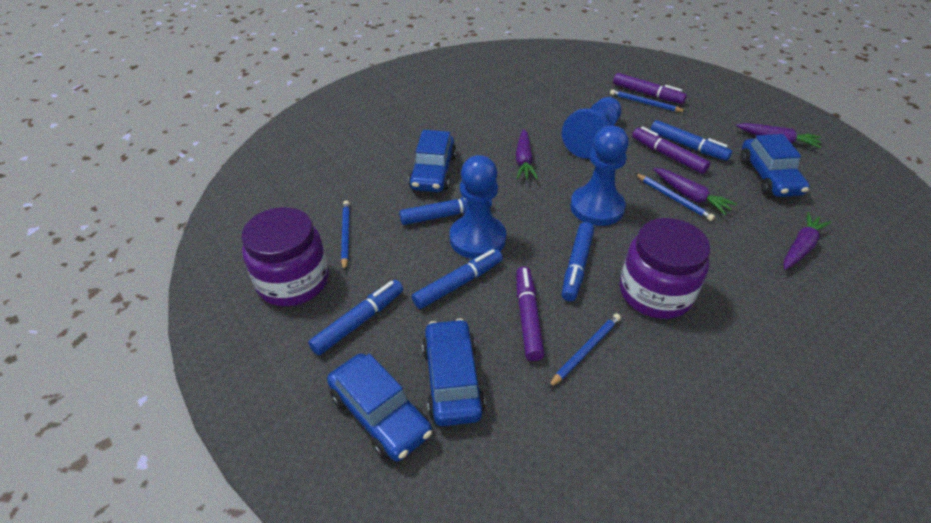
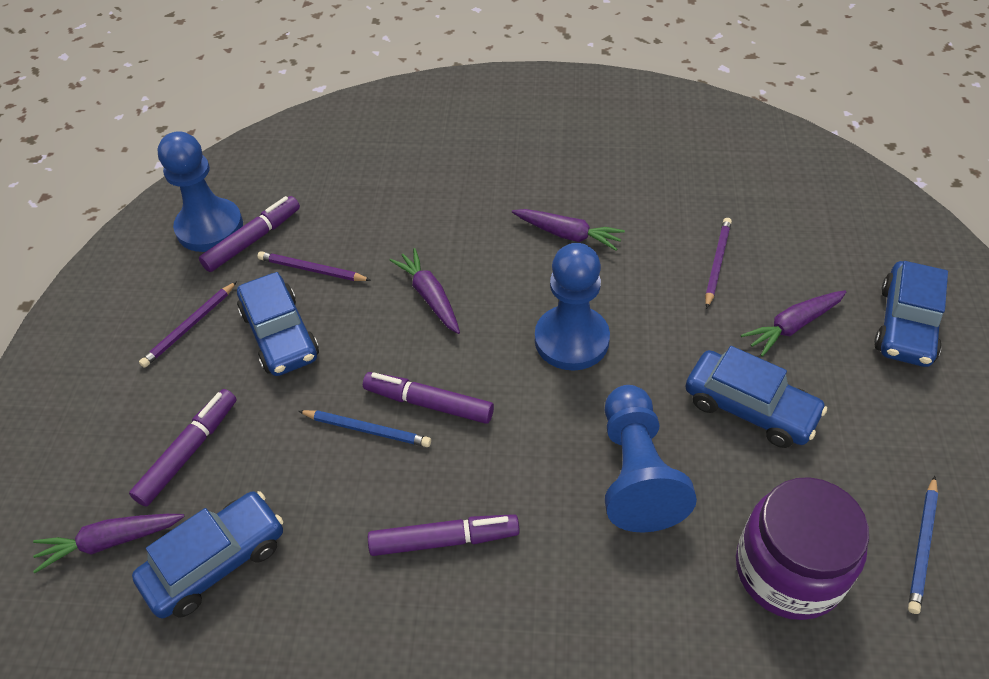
blue marker: [308,280,403,356] [399,197,492,225] [412,249,503,309] [562,222,594,301] [650,120,732,161] = 5 -> none = 0
blue pencil: [341,201,350,271] [548,313,621,388] [610,89,686,112] [635,173,715,221] = 4 -> [298,410,431,447] [908,476,938,614] = 2
purple jar: [241,207,329,306] [620,218,711,319] = 2 -> [736,477,869,620] = 1
purple marker: [516,266,544,361] [613,73,687,104] [632,126,710,174] = 3 -> [129,389,237,507] [199,196,300,272] [363,372,494,424] [368,514,520,556] = 4
purple pencil: none = 0 -> [139,281,237,368] [258,251,371,281] [705,218,732,309] = 3

